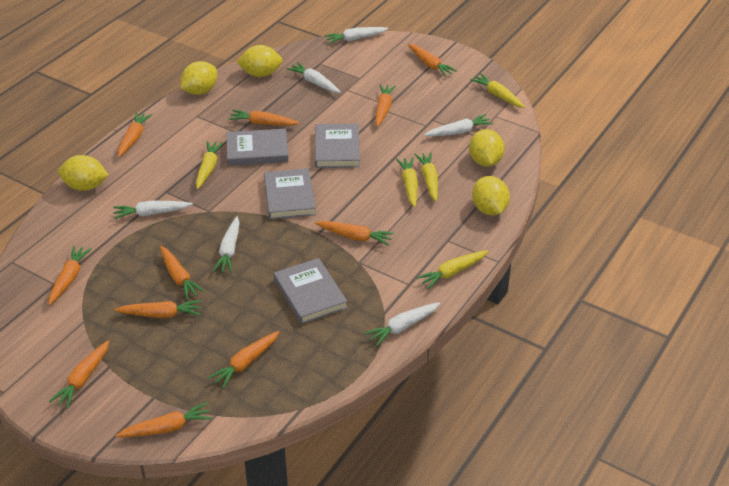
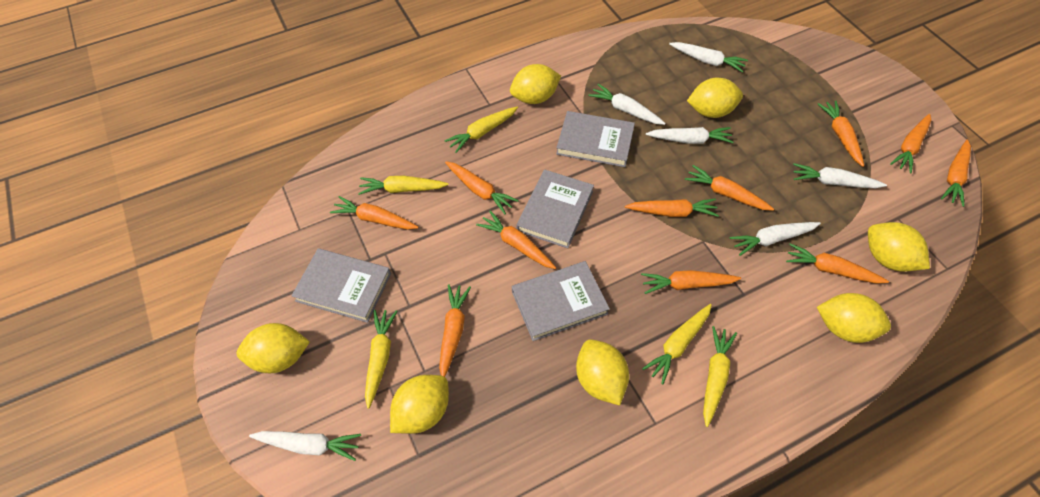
yellow lemon: [58,155,109,191] [181,61,217,95] [237,45,282,77] [469,129,504,167] [472,176,510,215] = 5 -> [237,323,310,373] [390,375,449,434] [510,64,561,104] [576,339,629,405] [687,78,743,118] [817,293,891,343] [868,222,930,272] = 7

